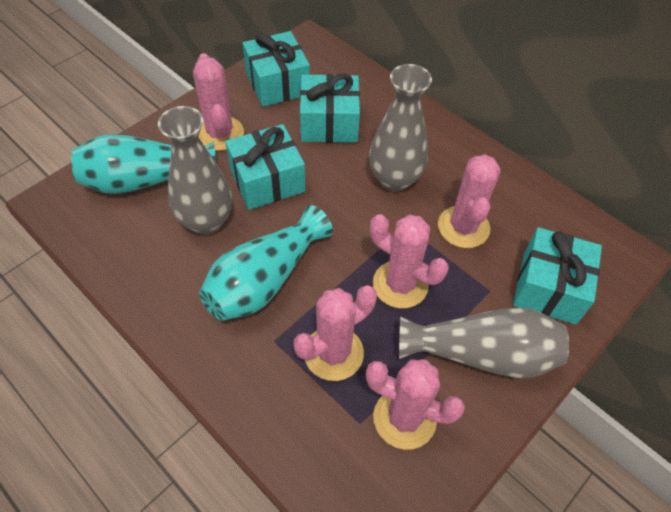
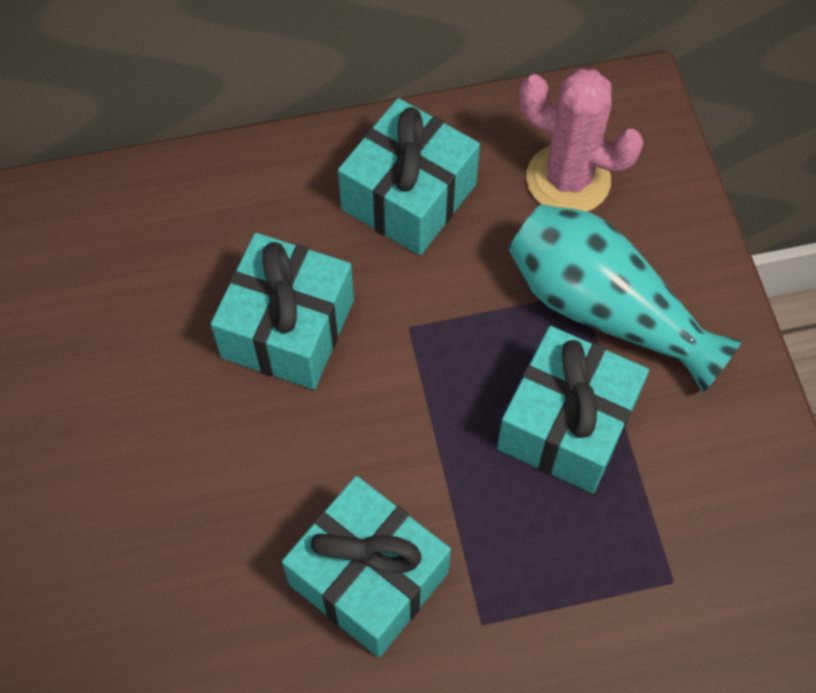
grey vase: [158,106,232,234] [369,64,432,192] [399,307,569,378] = 3 -> none = 0
pink cactus: [193,53,244,151] [294,285,377,381] [366,359,465,450] [370,214,449,308] [438,154,501,248] = 5 -> [519,69,644,212] = 1
turquoise vase: [71,134,216,194] [199,205,333,321] = 2 -> [509,204,743,393] = 1

